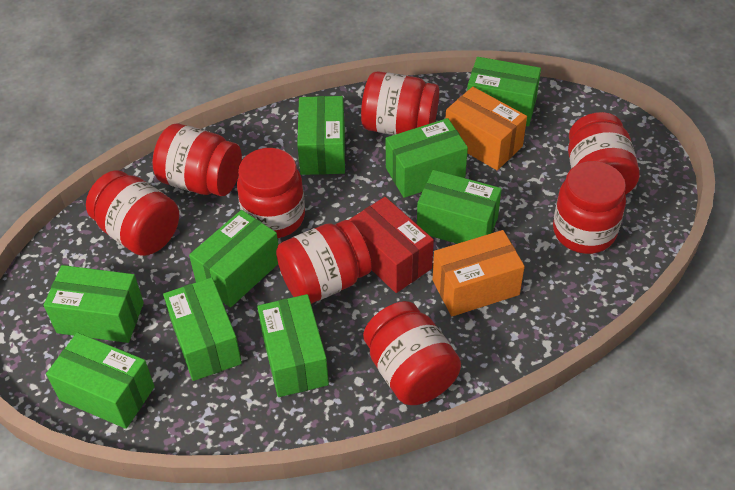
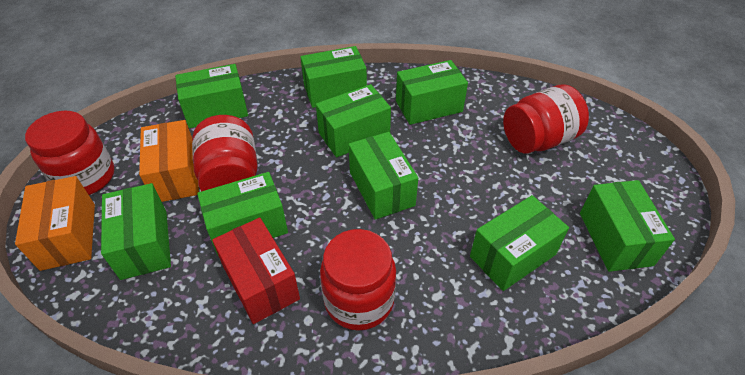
red jar: [86,170,179,256] [152,124,242,196] [237,148,305,238] [276,220,372,304] [361,71,439,135] [363,301,461,405] [553,161,626,254] [568,112,640,195] = 8 -> [25,111,115,195] [192,115,258,191] [320,229,396,331] [503,84,589,154] = 4

